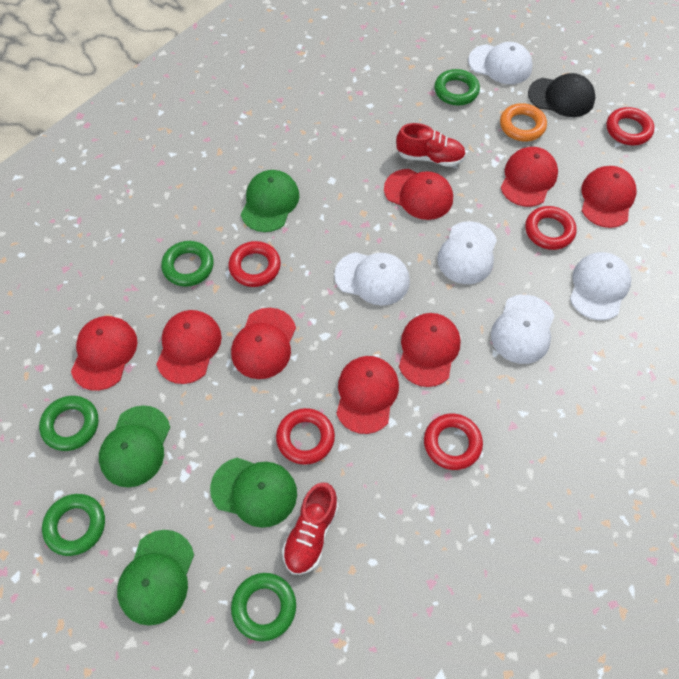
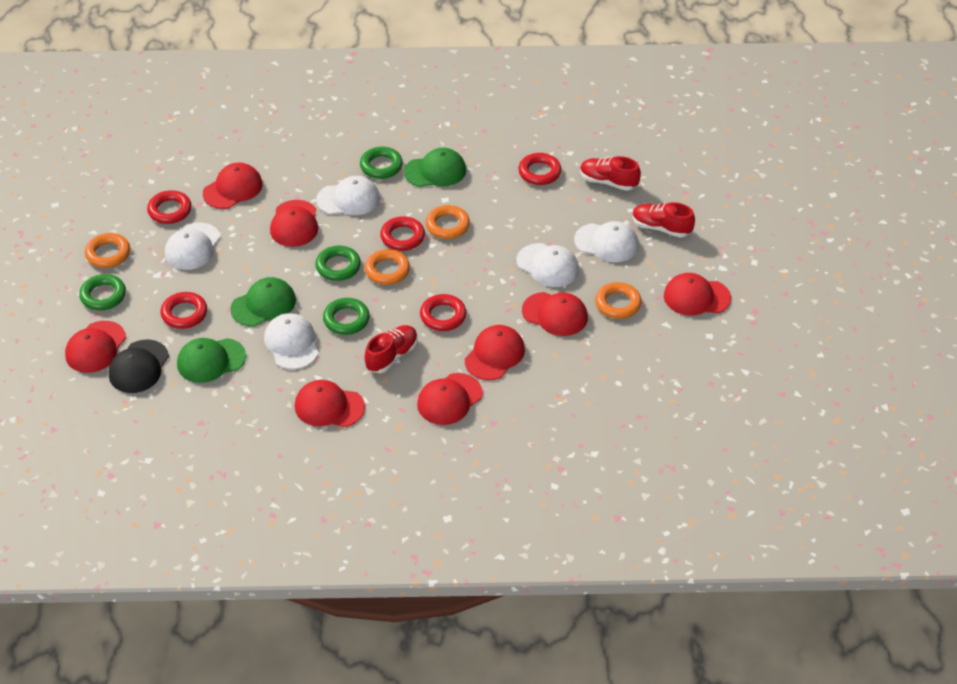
green cap: [99,405,170,487] [117,530,194,626] [210,458,297,528] [241,170,299,232] = 4 -> [177,338,246,383] [230,277,296,326] [404,148,466,187] = 3
green ring: [39,396,98,451] [42,494,105,556] [161,241,214,287] [231,573,296,641] [434,69,480,105] = 5 -> [79,274,126,310] [315,246,361,281] [323,298,370,335] [360,147,403,179] = 4
orange ring: [500,103,547,141] = 1 -> [85,233,130,268] [364,249,410,285] [426,205,470,239] [595,282,641,319] = 4
red shoe: [282,482,339,575] [396,123,466,167] = 2 -> [364,325,418,373] [580,156,641,191] [632,202,695,238] = 3

